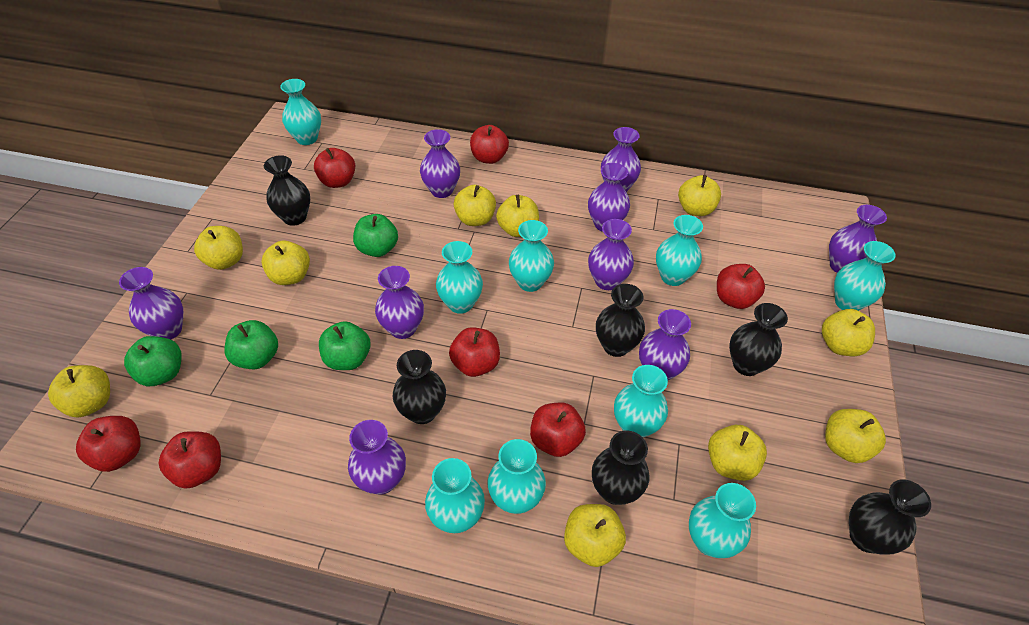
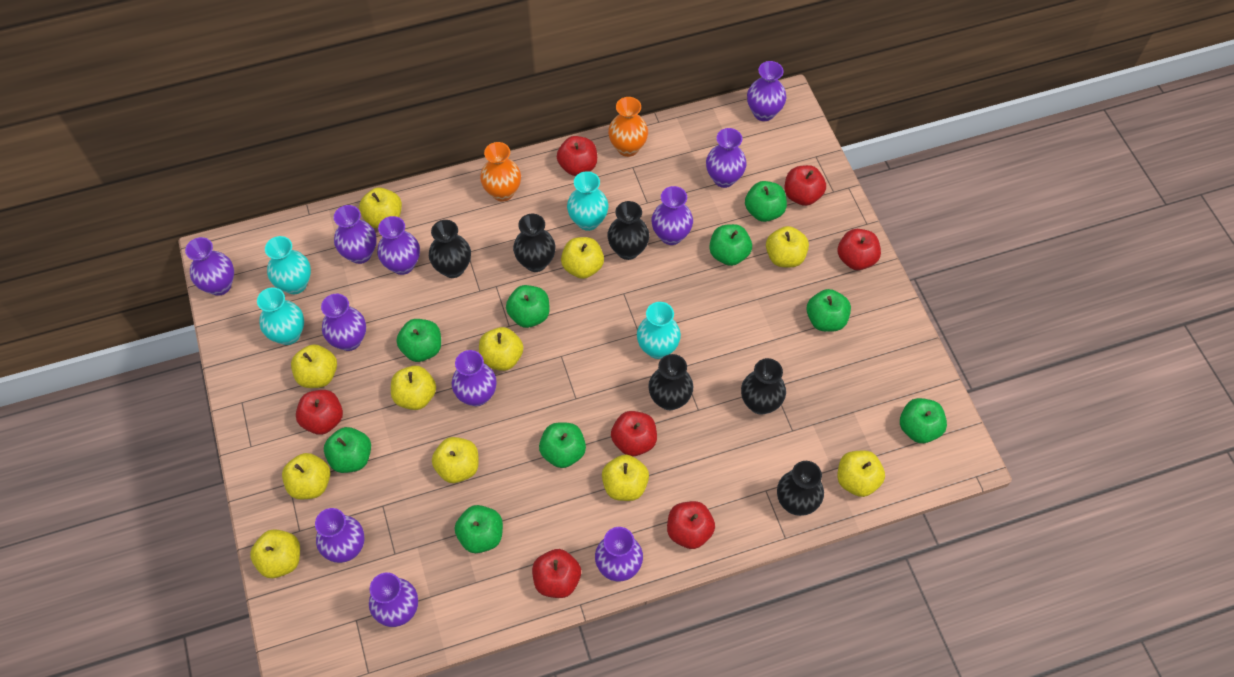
green apple: [124,336,182,386] [224,320,278,369] [319,321,370,370] [353,214,398,257] = 4 -> [324,427,371,473] [397,319,441,362] [455,505,503,553] [506,285,550,328] [539,423,586,468] [709,224,752,266] [745,181,787,222] [806,289,851,332] [900,398,947,443] = 9
orange vase: none = 0 -> [480,142,521,202] [608,97,648,157] = 2
purple vase: [119,267,183,340] [348,420,406,494] [375,266,424,339] [420,129,460,198] [588,163,630,232] [588,219,634,290] [601,127,641,192] [639,309,691,380] [829,205,887,273] = 9 -> [185,237,234,296] [315,508,365,563] [321,294,366,351] [334,205,377,264] [369,572,418,627] [377,216,420,275] [452,350,497,407] [595,527,643,581] [652,186,693,245] [706,128,747,188] [747,61,786,121] = 11
turquoise vase: [280,79,321,145] [425,458,485,533] [436,241,483,314] [488,439,546,514] [509,220,554,292] [614,365,668,437] [656,215,703,286] [689,483,756,558] [834,241,896,311] = 9 -> [257,287,304,345] [265,236,311,294] [567,171,608,231] [637,302,681,359] = 4
yellow apple: [48,365,110,417] [194,226,243,270] [262,240,310,285] [453,185,496,226] [496,195,539,237] [564,504,626,567] [678,175,721,216] [708,425,767,481] [822,309,875,356] [825,409,886,463] = 10 -> [250,529,300,578] [282,453,330,499] [291,344,337,388] [359,188,402,228] [391,366,436,410] [432,437,479,483] [479,327,523,371] [561,237,604,279] [602,455,649,501] [766,226,809,267] [837,450,885,497] = 11

